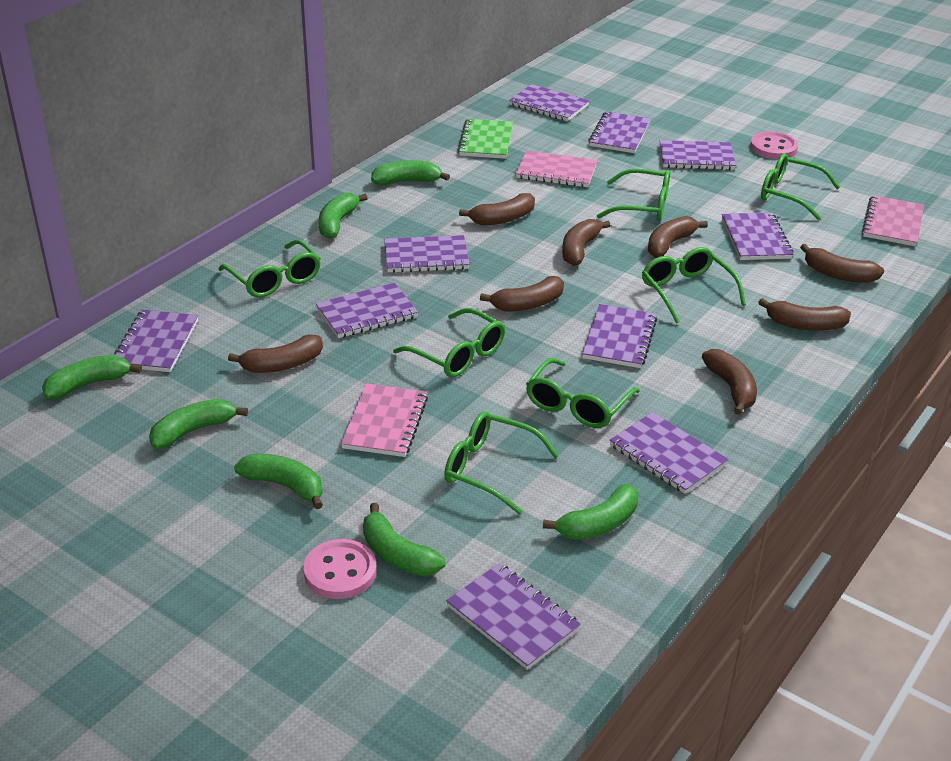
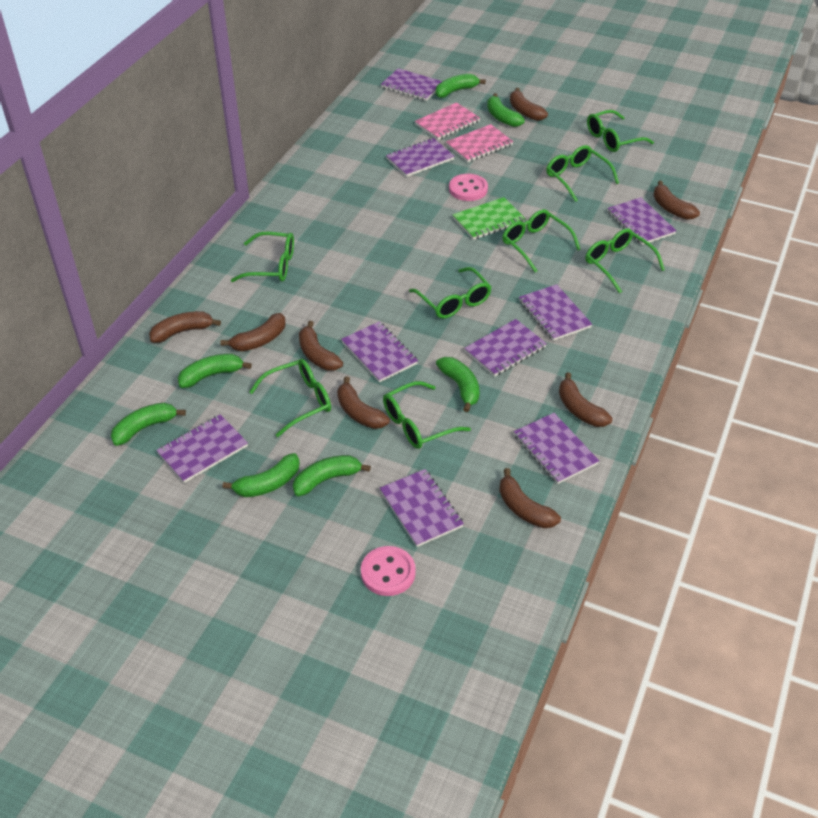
green glasses: [218,239,321,297] [393,308,505,377] [444,411,559,514] [526,358,640,428] [597,169,670,221] [642,247,746,323] [761,153,840,220] = 7 -> [231,232,294,282] [249,359,331,437] [383,381,471,449] [409,267,491,319] [502,209,581,273] [546,145,619,202] [585,228,665,294] [587,110,654,152] = 8
pink notebook: [341,383,428,457] [516,151,597,187] [862,195,924,246] = 3 -> [415,102,480,140] [446,124,513,162] = 2
purple notebook: [115,310,198,372] [316,283,418,338] [384,235,470,273] [446,563,581,670] [509,84,589,121] [582,304,657,368] [588,111,650,153] [610,412,728,494] [660,140,736,170] [722,212,794,260] = 10 -> [156,414,248,483] [341,321,418,382] [380,469,464,547] [381,68,442,101] [386,138,455,177] [464,319,547,377] [514,413,599,484] [519,284,592,341] [607,197,677,245] = 9

